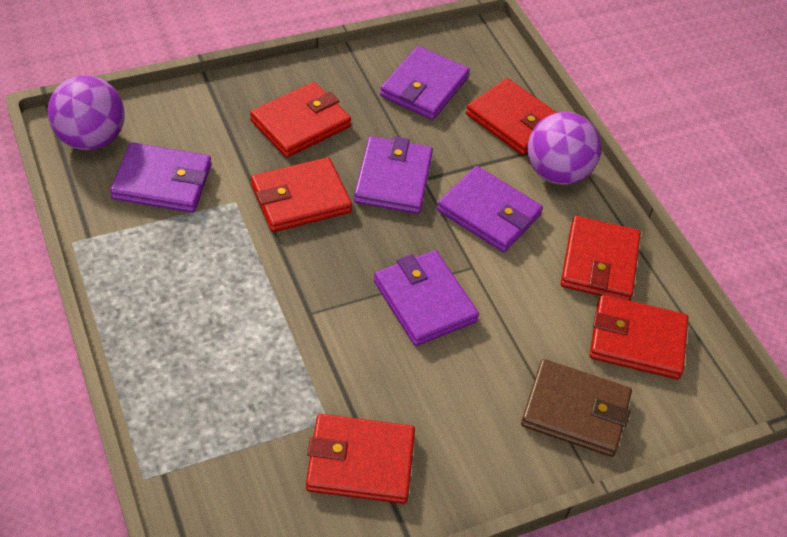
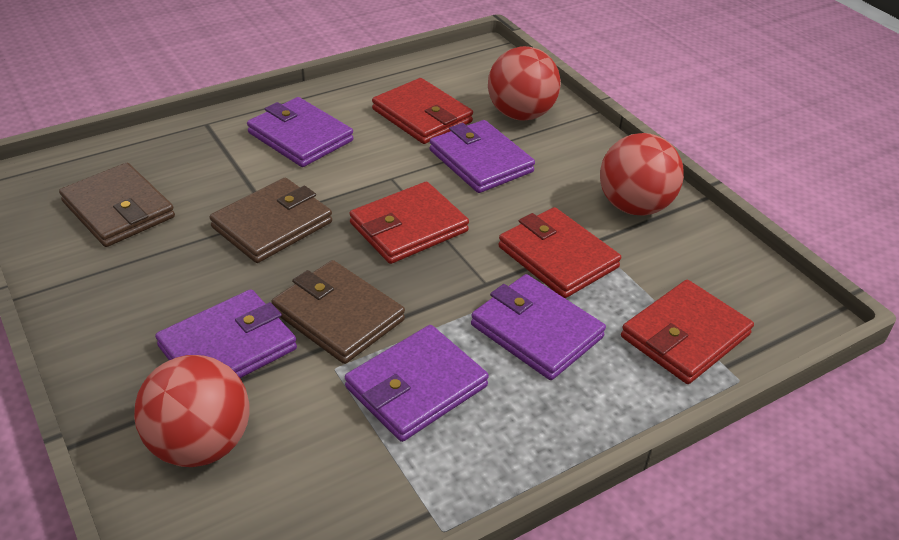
brown wallet: [521,359,632,457] = 1 -> [59,163,175,247] [210,178,332,263] [271,260,405,364] = 3
purple ball: [48,75,125,150] [528,112,601,185] = 2 -> none = 0
red ball: none = 0 -> [134,355,250,467] [488,46,561,121] [600,133,684,216] = 3
red wallet: [250,82,351,158] [251,157,352,232] [306,414,415,504] [466,78,557,155] [561,216,641,301] [590,294,688,379] = 6 -> [349,182,469,264] [372,78,473,144] [498,207,621,298] [621,280,754,384] = 4

